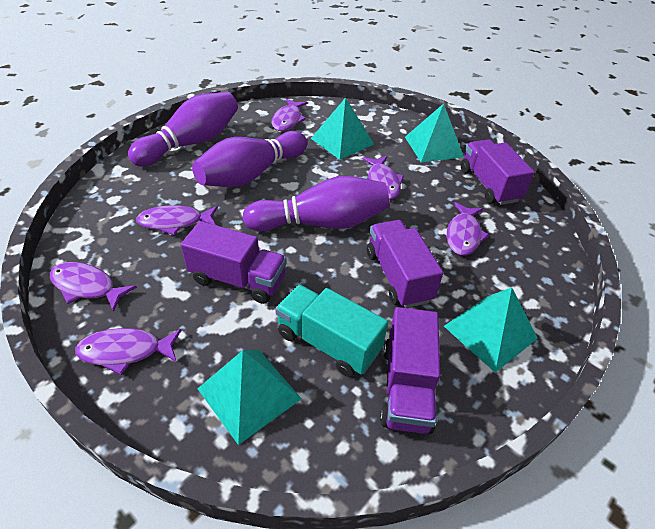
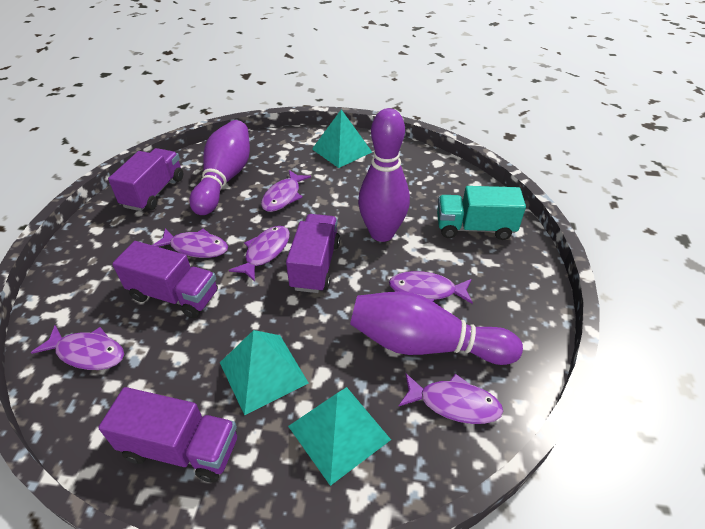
turquoise pyramid: [197,349,302,445] [311,97,374,160] [405,104,464,162] [444,287,538,373] = 4 -> [220,330,309,415] [288,387,391,486] [312,109,372,168] = 3

